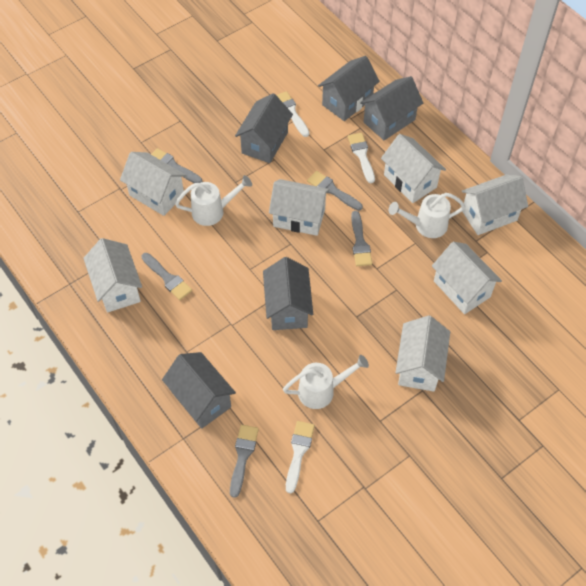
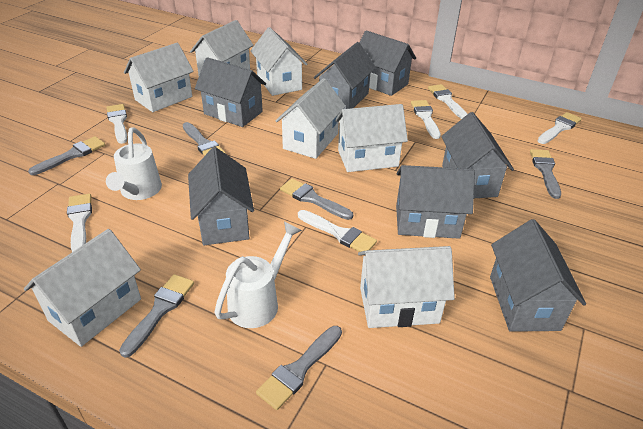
grey brush: [141,253,192,300] [151,148,202,183] [230,425,259,498] [307,171,363,211] [351,211,372,266] = 5 -> [28,136,105,175] [119,274,194,358] [183,122,226,156] [256,326,342,410] [280,179,353,220] [530,149,561,199] = 6
grey house: [162,352,236,429] [235,93,293,163] [263,257,313,330] [318,56,380,121] [360,76,423,140] = 5 -> [188,147,254,245] [195,57,266,127] [314,42,376,109] [360,30,416,96] [396,165,475,239] [441,112,514,198] [490,219,586,332] = 7
white brush: [276,91,309,137] [286,421,315,493] [348,133,375,183] = 3 -> [67,194,92,252] [106,104,127,144] [298,210,377,252] [411,100,441,139] [428,84,467,119] [538,112,582,144] = 6
white watering can: [175,175,252,226] [283,355,369,409] [389,193,465,238] = 3 -> [106,128,162,200] [214,221,302,328] = 2

